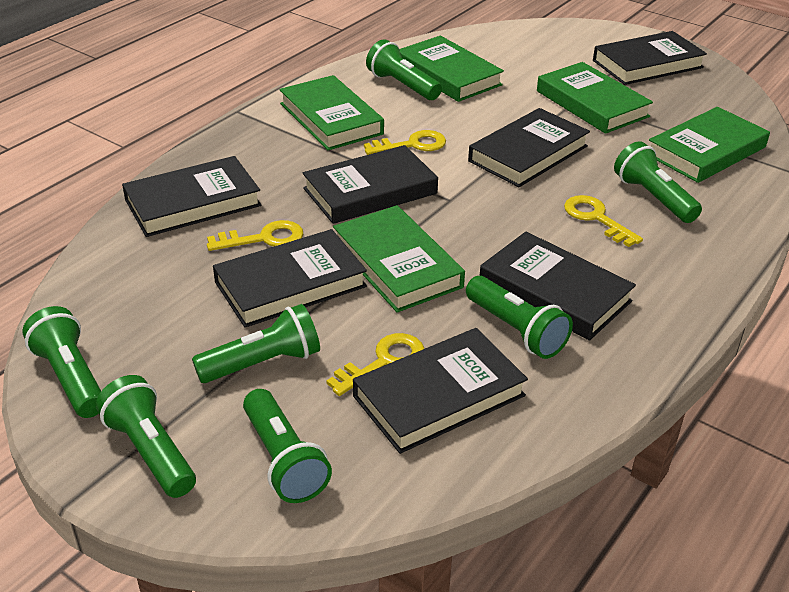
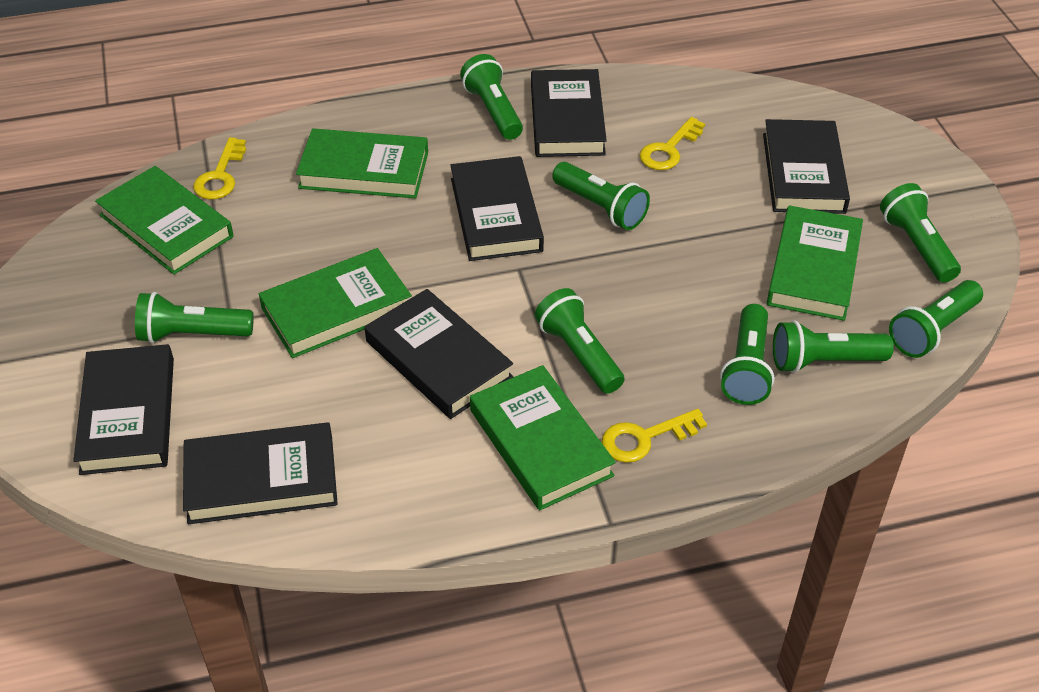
black book: [122,156,261,237] [213,229,367,328] [303,145,438,224] [353,328,528,454] [468,108,590,187] [480,232,636,341] [593,31,707,85] = 7 -> [73,344,174,475] [183,422,338,524] [365,289,513,419] [450,156,544,261] [531,69,607,157] [763,119,850,214] = 6
green flashlight: [22,306,101,418] [96,375,196,498] [192,304,320,383] [243,389,332,503] [366,39,442,100] [466,276,573,359] [614,141,702,223] = 7 -> [135,292,254,343] [460,54,523,140] [535,288,625,394] [552,162,650,230] [720,304,774,405] [773,320,894,373] [880,183,961,283] [889,280,983,358] = 8
yellow key: [207,220,303,251] [326,333,424,396] [364,130,446,155] [564,195,643,247] = 4 -> [193,137,246,200] [602,409,707,463] [639,117,705,170] = 3

